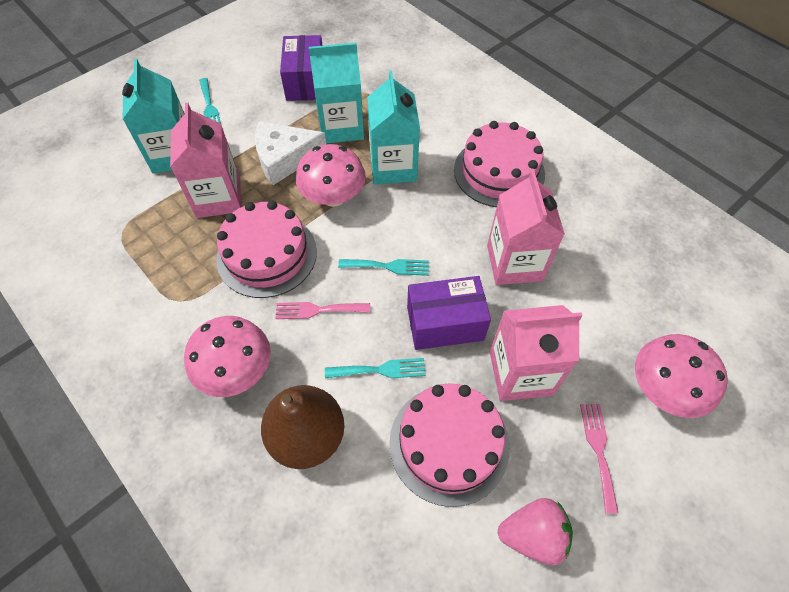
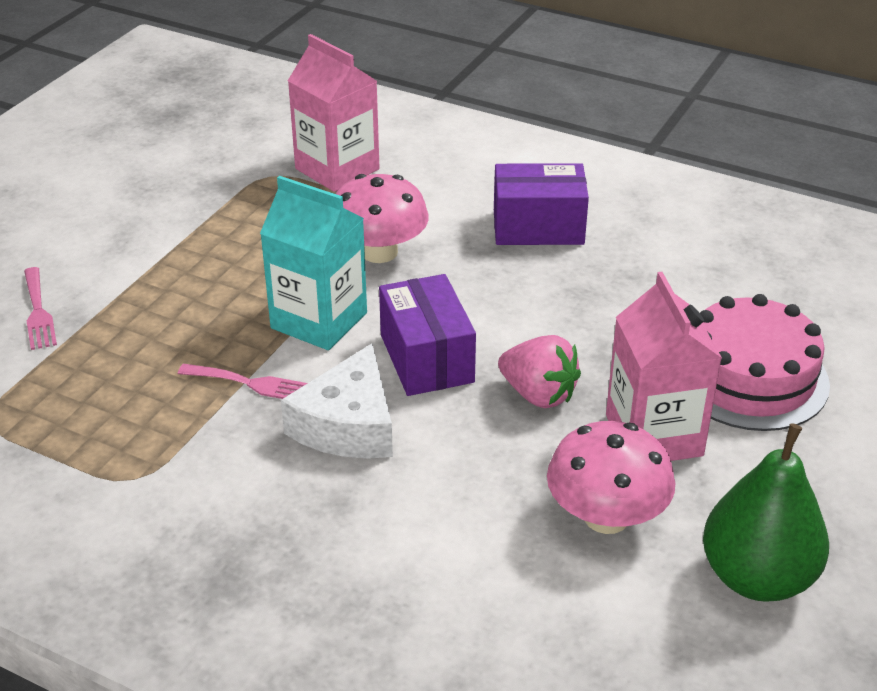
brown pear: [261,385,344,469] = 1 -> none = 0
green pear: none = 0 -> [703,423,829,602] = 1
pink cake: [216,201,317,298] [389,383,510,507] [454,121,545,207] = 3 -> [700,294,830,431] = 1
pink carton: [170,103,242,218] [487,170,565,285] [490,305,582,401] = 3 -> [288,34,380,192] [606,272,722,461] = 2
pink mushroom: [184,316,271,397] [296,144,366,207] [635,334,728,418] = 3 -> [335,174,429,263] [547,421,675,534] = 2
turquoise carton: [122,58,185,173] [309,43,364,144] [367,71,420,185] = 3 -> [260,176,367,350] = 1
turquoise fork: [199,78,221,124] [325,358,426,378] [338,259,429,276] = 3 -> none = 0

